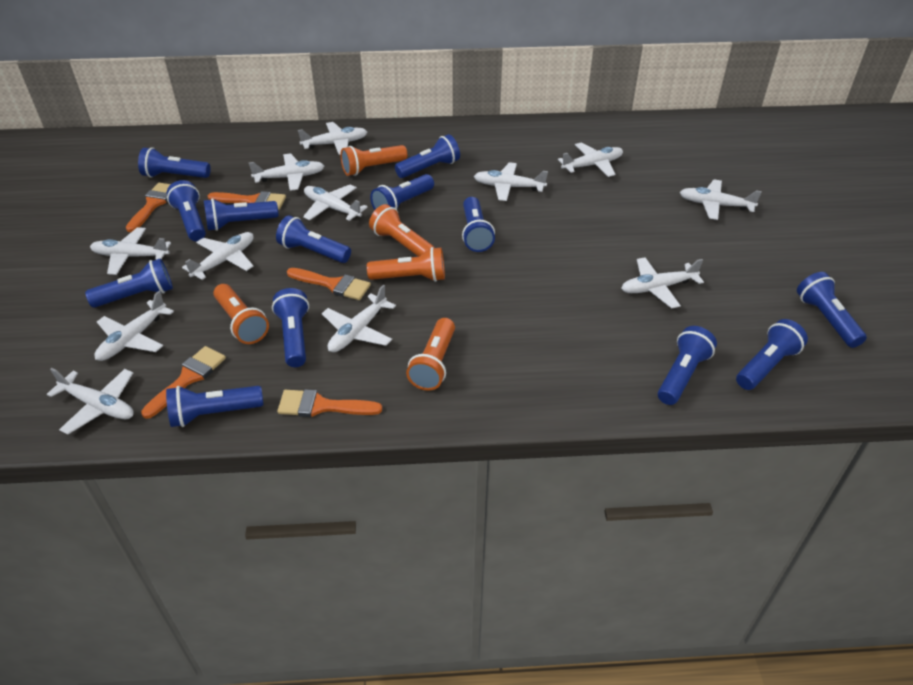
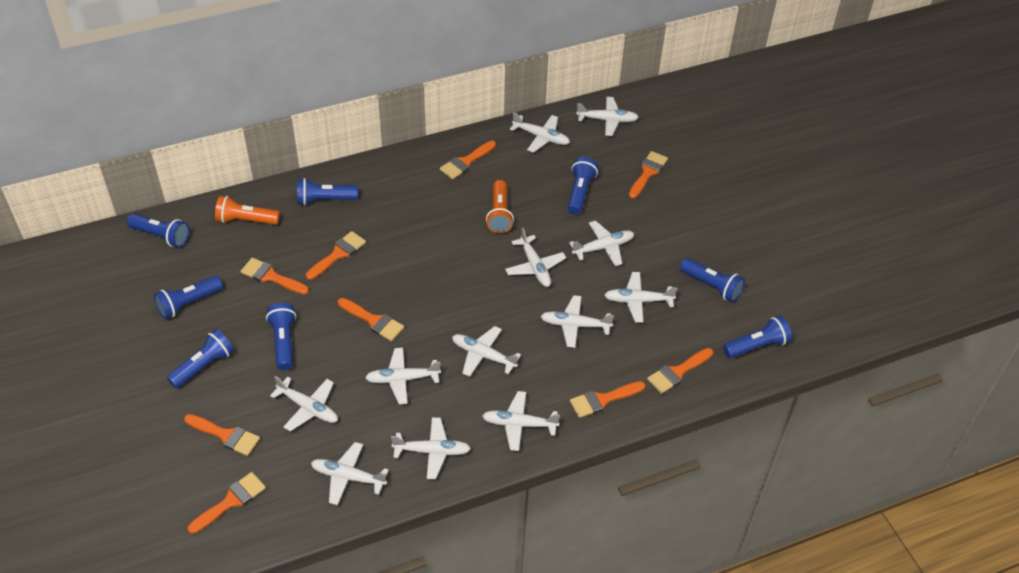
blue flashlight: [85,258,173,307] [138,147,211,178] [166,386,263,427] [167,180,206,241] [204,198,278,231] [272,288,309,367] [276,215,351,263] [370,174,434,210] [395,134,460,178] [462,197,495,252] [658,326,717,405] [736,319,808,390] [797,272,867,348] = 13 -> [127,213,190,247] [154,276,223,319] [167,329,234,388] [266,303,296,370] [297,178,358,205] [568,157,598,214] [680,258,745,302] [723,316,792,358] = 8
orange brush: [126,183,171,232] [141,346,226,419] [208,191,286,210] [277,389,382,417] [287,268,371,300] = 5 -> [184,414,260,456] [187,472,266,534] [241,258,309,295] [306,231,366,280] [338,298,404,341] [440,141,496,179] [570,381,645,418] [629,151,668,198] [647,348,713,394] = 9
orange flashlight: [213,284,269,344] [340,145,407,176] [367,247,445,282] [369,204,435,257] [406,318,455,391] = 5 -> [215,196,280,225] [486,180,514,233] = 2

